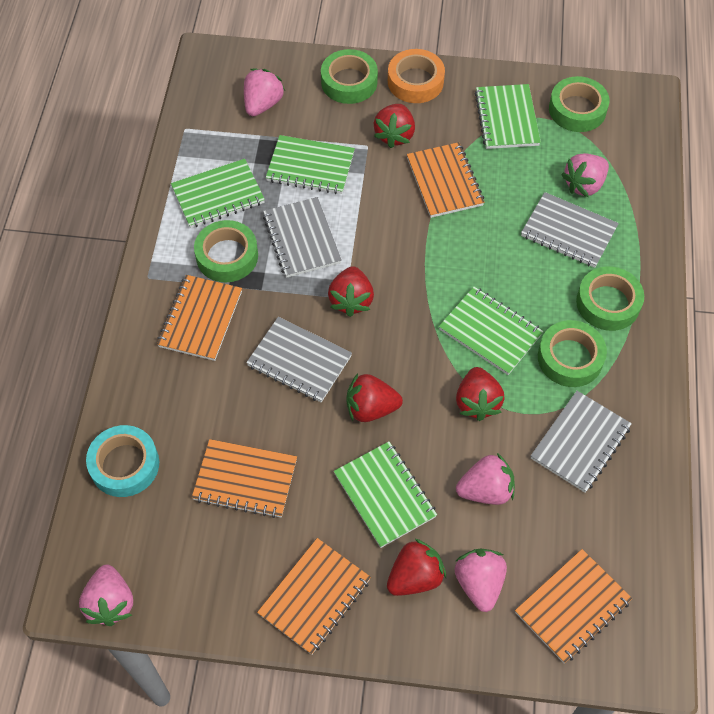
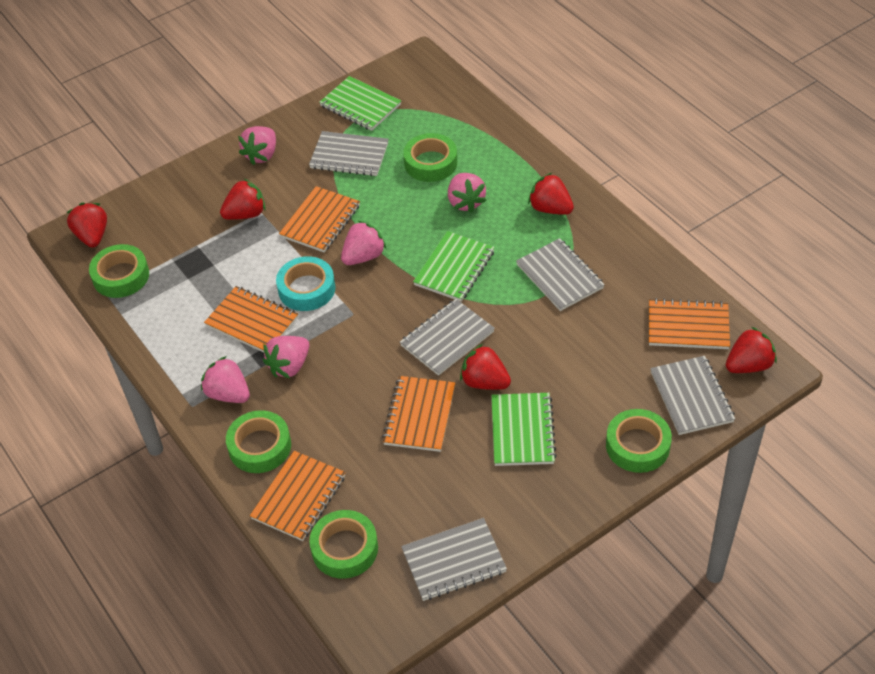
green notebook: [171,159,265,228] [266,135,355,194] [334,441,437,548] [439,287,543,375] [475,84,541,149] = 5 -> [319,76,401,131] [413,231,495,302] [491,393,557,466] = 3
grey notebook: [246,317,352,402] [263,197,342,278] [521,192,619,268] [531,391,632,493] = 4 -> [309,131,389,176] [400,299,495,376] [401,518,507,601] [516,238,605,311] [650,356,735,435] = 5
orange tape: [388,49,445,103] = 1 -> none = 0

